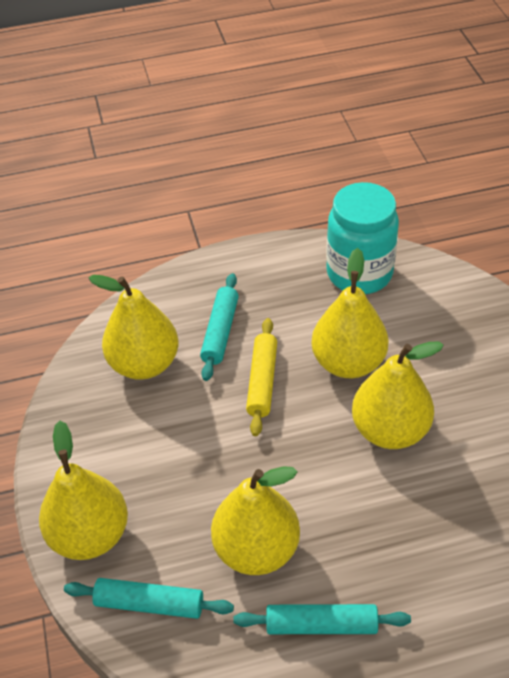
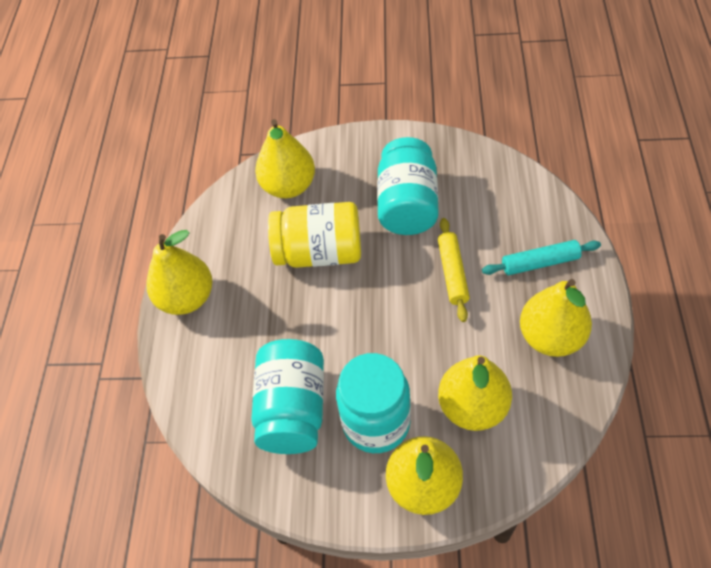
turquoise jar: [326,182,399,294] = 1 -> [251,339,324,454] [336,353,411,453] [377,137,439,235] = 3
turquoise rolling pin: [64,578,234,619] [200,273,239,381] [233,604,411,634] = 3 -> [482,240,601,275] = 1
yellow jar: none = 0 -> [268,202,361,268] = 1

